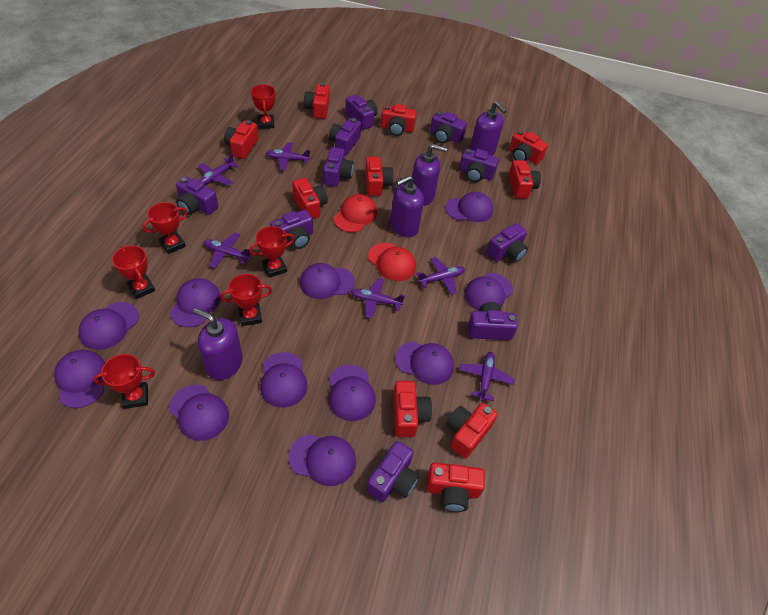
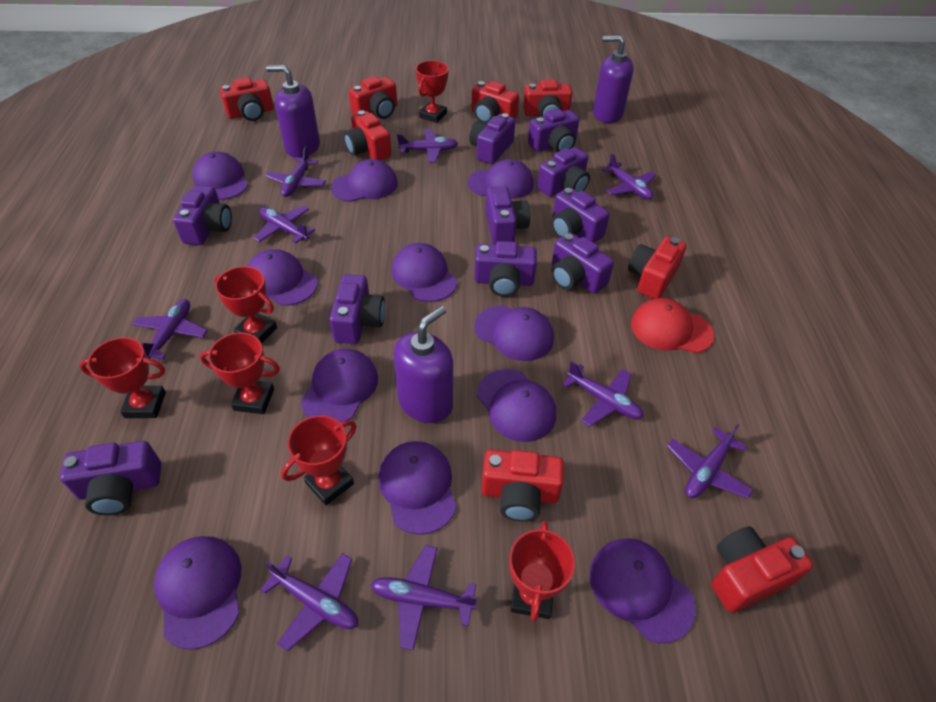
purple plane: [198,154,238,186] [204,233,253,268] [266,142,310,170] [351,278,405,318] [416,257,465,294] [459,352,515,401] = 6 -> [132,299,208,359] [254,206,315,244] [260,553,358,651] [265,147,326,197] [370,545,477,650] [397,129,458,163] [562,361,644,426] [602,154,656,200] [667,424,753,499] = 9
purple soap dispenser: [193,308,243,380] [390,175,424,238] [412,144,447,206] [470,102,506,156] = 4 -> [266,65,320,158] [393,306,453,423] [593,35,633,123] = 3
red camera: [224,120,258,159] [292,178,328,219] [304,83,330,119] [365,157,394,196] [381,104,417,136] [393,381,432,437] [427,463,485,512] [446,403,498,458] [508,160,541,199] [509,130,548,165] = 10 -> [220,77,274,121] [344,110,391,160] [349,76,397,119] [471,81,519,123] [481,450,564,522] [523,79,572,117] [628,237,686,299] [711,526,813,613] = 8
red cap: [334,194,377,232] [368,243,416,281] = 2 -> [631,298,714,353] = 1

